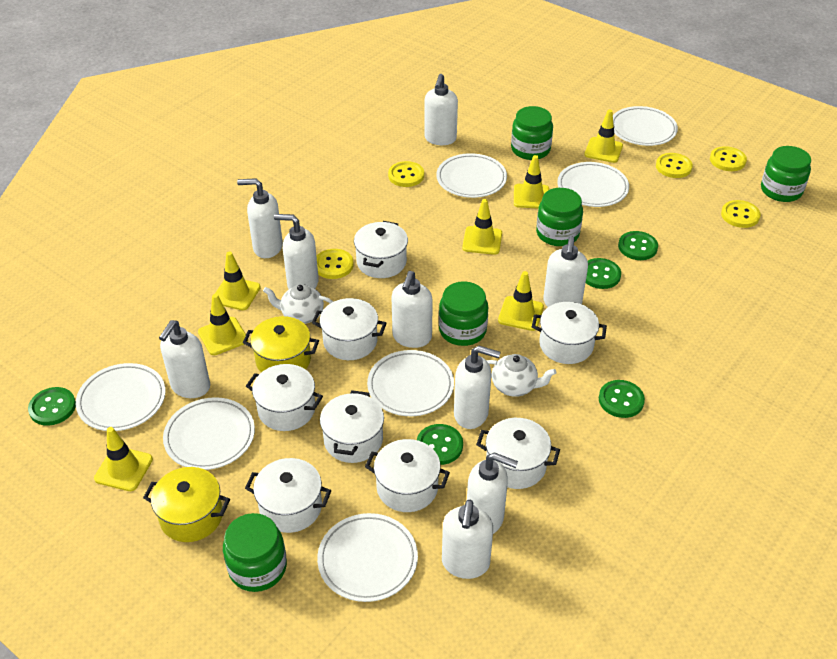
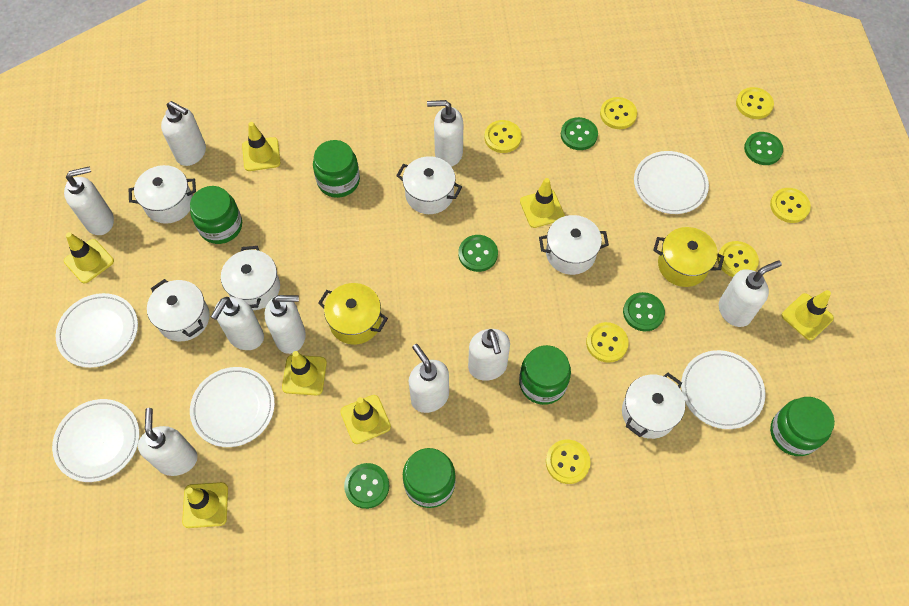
white plate: [76,363,166,431] [163,397,255,470] [317,513,418,602] [367,350,454,416] [436,153,507,198] [557,162,629,207] [613,106,678,146] = 7 -> [52,399,140,482] [56,293,138,368] [190,367,275,447] [634,151,709,214] [681,350,765,429] = 5
white pot: [245,458,331,533] [246,364,323,431] [312,298,387,360] [320,390,384,463] [354,221,408,278] [365,439,450,512] [476,418,560,489] [532,302,607,364] = 8 -> [129,165,196,224] [147,279,210,341] [221,246,280,310] [396,156,462,214] [539,215,609,275] [622,373,685,439] = 6
white teapot: [263,284,333,324] [486,354,556,397] = 2 -> none = 0
yellow button: [316,249,354,279] [388,161,424,187] [656,153,693,178] [710,146,747,171] [721,200,761,228] = 5 -> [485,120,522,153] [546,440,591,484] [586,322,629,363] [600,97,637,129] [717,241,759,277] [736,87,774,119] [770,188,811,223] = 7

